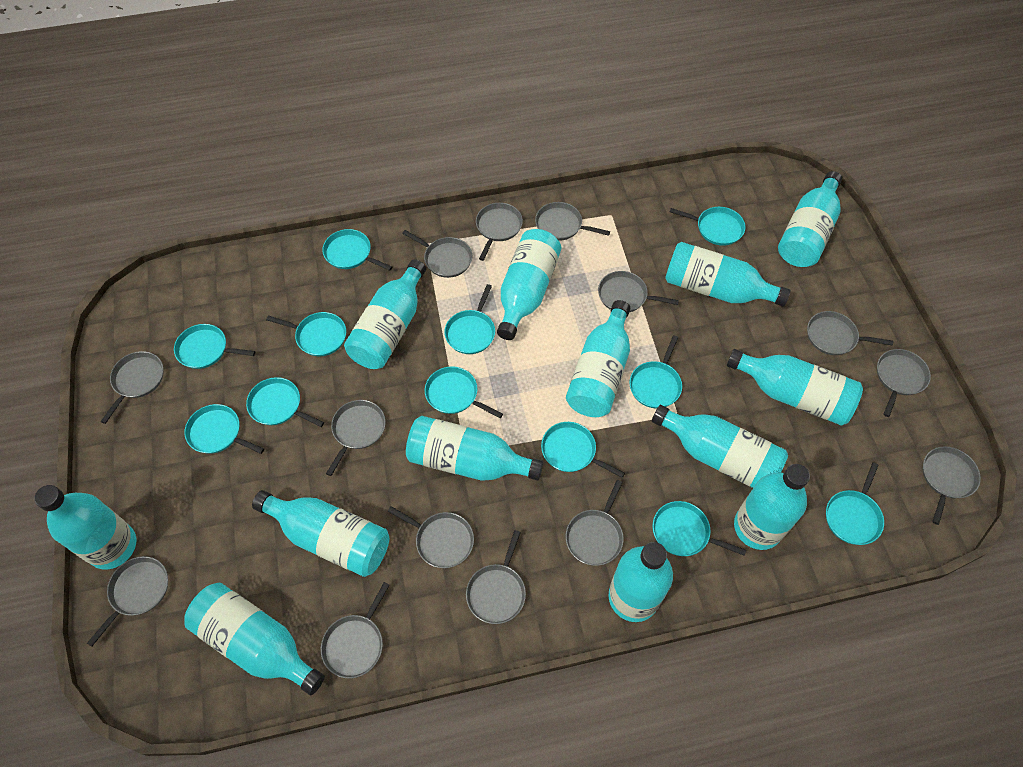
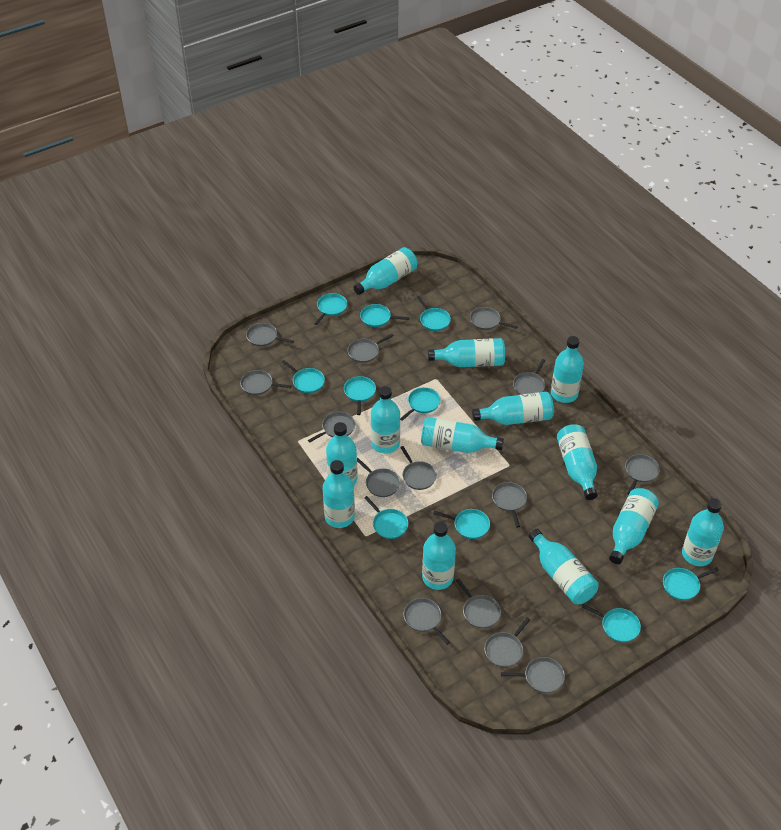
turquoise pan: [174,324,255,369] [184,404,264,454] [246,377,324,427] [266,312,346,356] [322,229,392,271] [425,366,503,418] [444,284,495,354] [541,422,625,478] [629,335,682,408] [652,501,746,556] [670,207,746,246] [826,462,884,545] = 12 -> [282,360,325,393] [314,293,347,325] [344,376,376,415] [360,304,409,327] [364,496,408,539] [400,387,441,421] [416,296,451,331] [433,509,490,539] [582,604,641,642] [663,567,719,600] = 10

